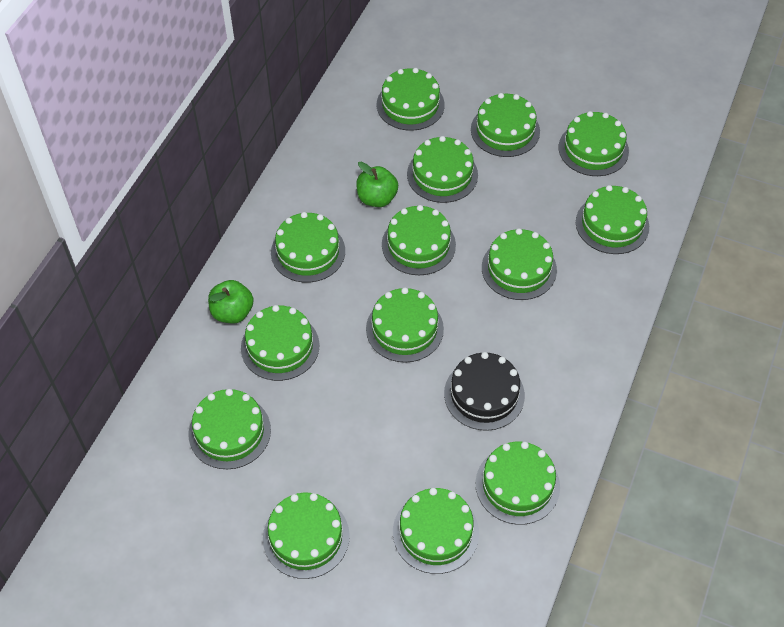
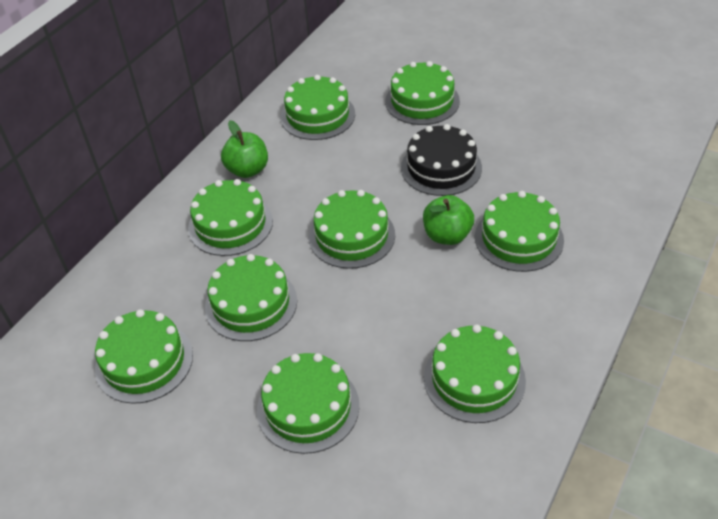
green cake: [188,389,271,469] [241,305,320,381] [263,493,350,579] [271,212,345,283] [366,287,444,363] [377,68,445,131] [382,205,456,275] [393,488,479,574] [407,136,478,203] [471,93,540,157] [475,441,560,525] [482,228,557,300] [559,111,629,176] [576,185,649,254] = 14 -> [95,309,193,404] [188,179,273,256] [205,254,297,341] [257,353,359,454] [281,75,355,140] [309,190,395,269] [385,61,460,125] [424,324,526,423] [475,191,564,272] = 9

